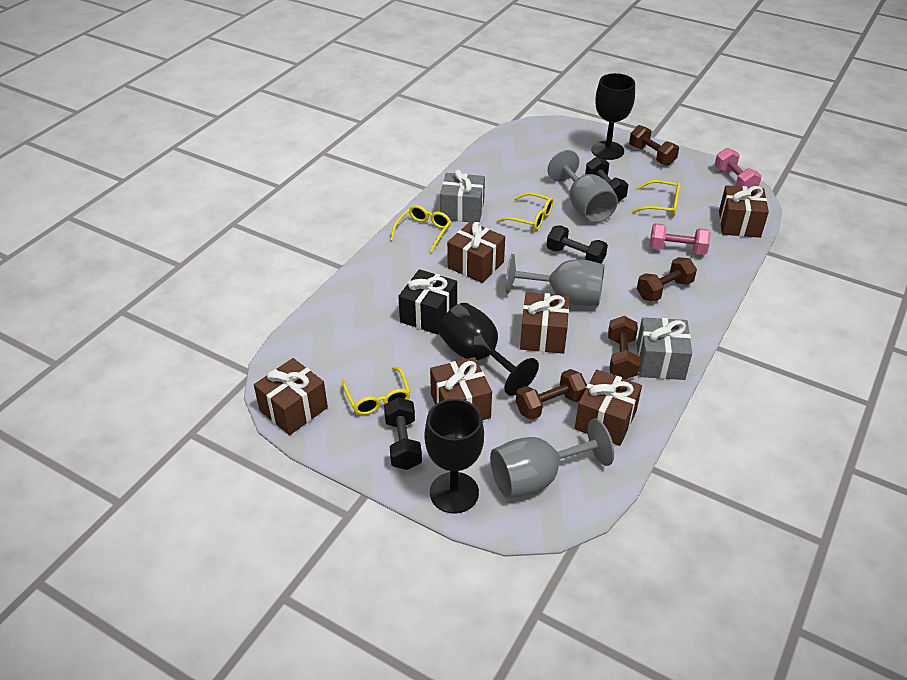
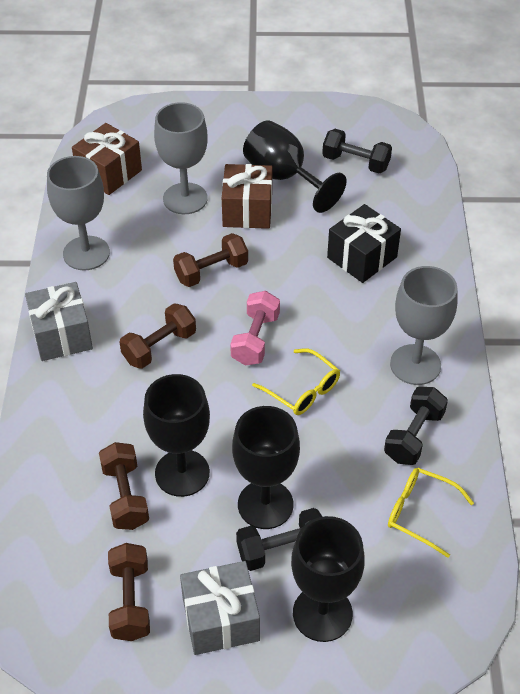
black goblet: [424,399,484,513] [439,303,539,396] [591,73,635,160] = 3 -> [143,374,210,497] [232,406,300,529] [243,120,347,213] [291,516,365,642] = 4
brown gift: [254,358,328,435] [430,357,492,420] [447,222,505,283] [520,292,569,354] [575,370,642,446] [719,185,769,238] = 6 -> [72,123,142,195] [222,164,272,229] = 2
pink dumbbell: [650,223,711,255] [714,148,762,187] = 2 -> [230,291,280,366] = 1
yellow glasses: [342,367,411,415] [390,205,451,253] [497,192,554,230] [632,180,681,216] = 4 -> [252,348,340,415] [388,468,474,558] = 2

